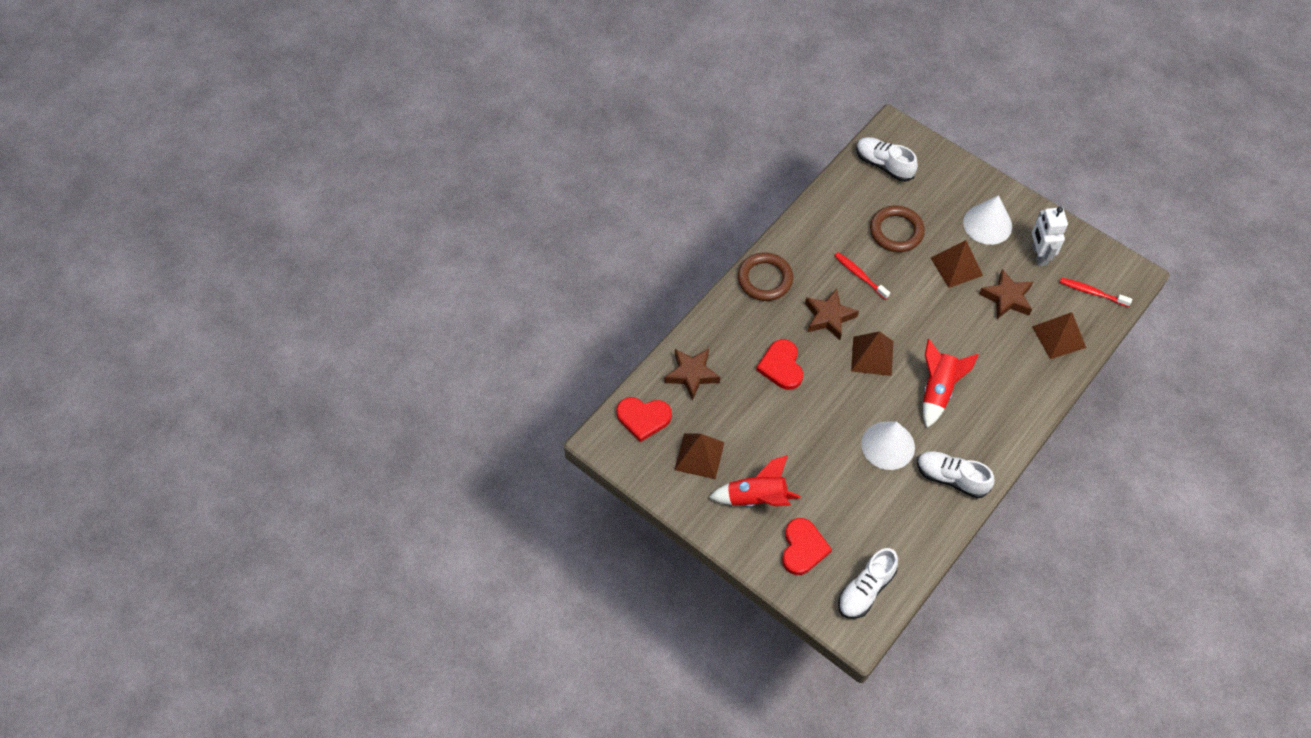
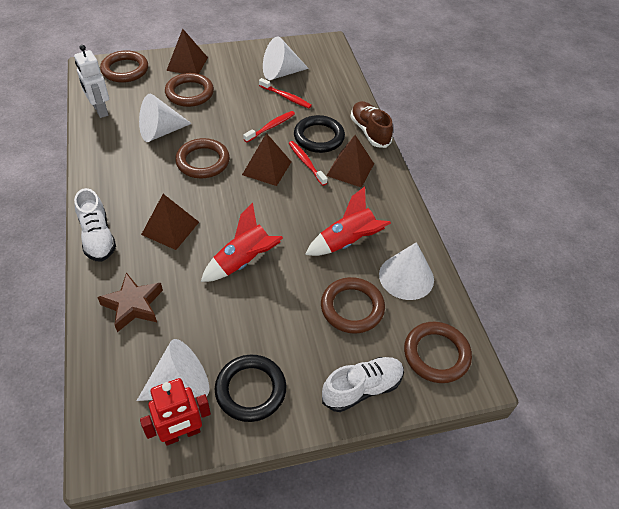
black ring: none = 0 -> [215,355,286,422] [294,115,345,153] = 2
brown ring: [738,253,793,301] [870,206,925,252] = 2 -> [100,50,148,83] [165,73,214,107] [175,138,230,178] [321,277,385,334] [404,322,472,383] = 5
brown shoe: none = 0 -> [350,101,393,148] = 1
brown star: [665,349,720,401] [805,289,859,340] [979,269,1033,319] = 3 -> [97,272,163,332] = 1
red heart: [616,397,672,442] [756,339,803,390] [782,518,832,575] = 3 -> none = 0
red robot: none = 0 -> [140,378,211,446] = 1
red toothbrush: [834,252,890,300] [1059,278,1132,307] = 2 -> [243,111,295,143] [259,78,312,108] [289,141,328,186] = 3
white cone: [861,421,915,470] [963,195,1012,245] = 2 -> [136,339,209,401] [139,93,192,142] [263,36,309,80] [379,242,434,300] = 4
white shoe: [838,548,898,619] [856,137,918,182] [917,451,995,498] = 3 -> [74,188,116,262] [322,357,404,412] = 2

